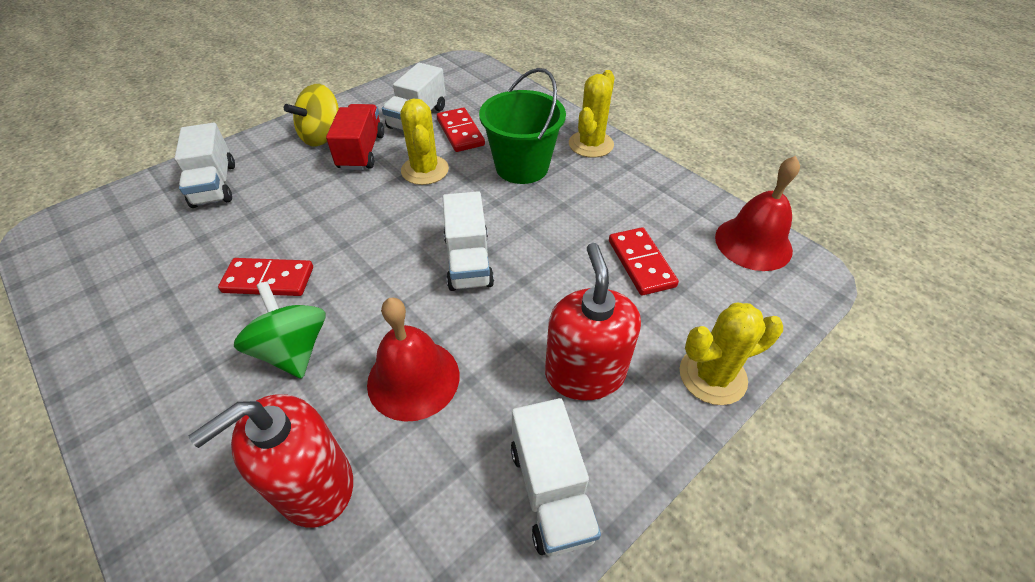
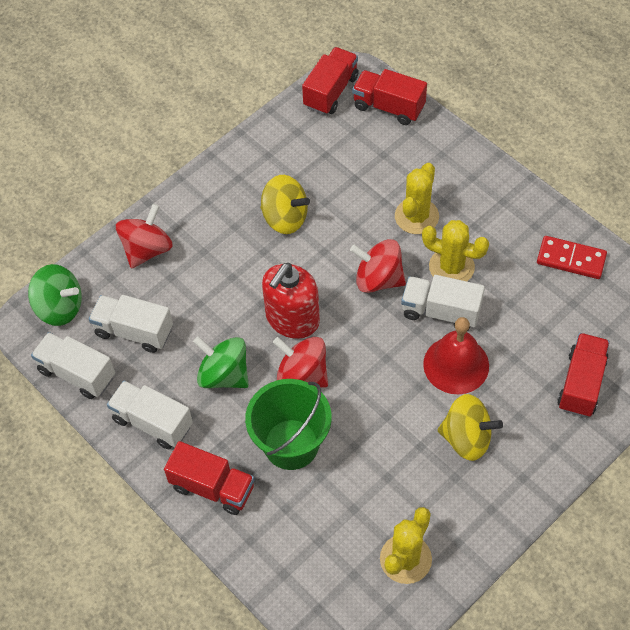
green spinning top: [234,281,325,379] = 1 -> [28,264,82,326] [193,336,249,388] = 2
red bell: [367,297,459,422] [715,156,800,271] = 2 -> [423,317,489,395] = 1
red domino: [218,258,313,296] [437,108,485,152] [609,227,679,295] = 3 -> [537,236,607,279] = 1
red soap dispenser: [189,394,353,527] [545,243,641,400] = 2 -> [262,263,320,339] = 1
red spinning top: none = 0 -> [116,203,173,269] [273,337,328,387] [350,239,406,293] = 3
red truck: [326,104,384,170] = 1 -> [164,441,255,515] [302,47,359,115] [352,69,427,125] [557,333,610,417] = 4
yellow spinning top: [284,84,339,147] = 1 -> [261,175,310,234] [438,394,503,461] = 2

